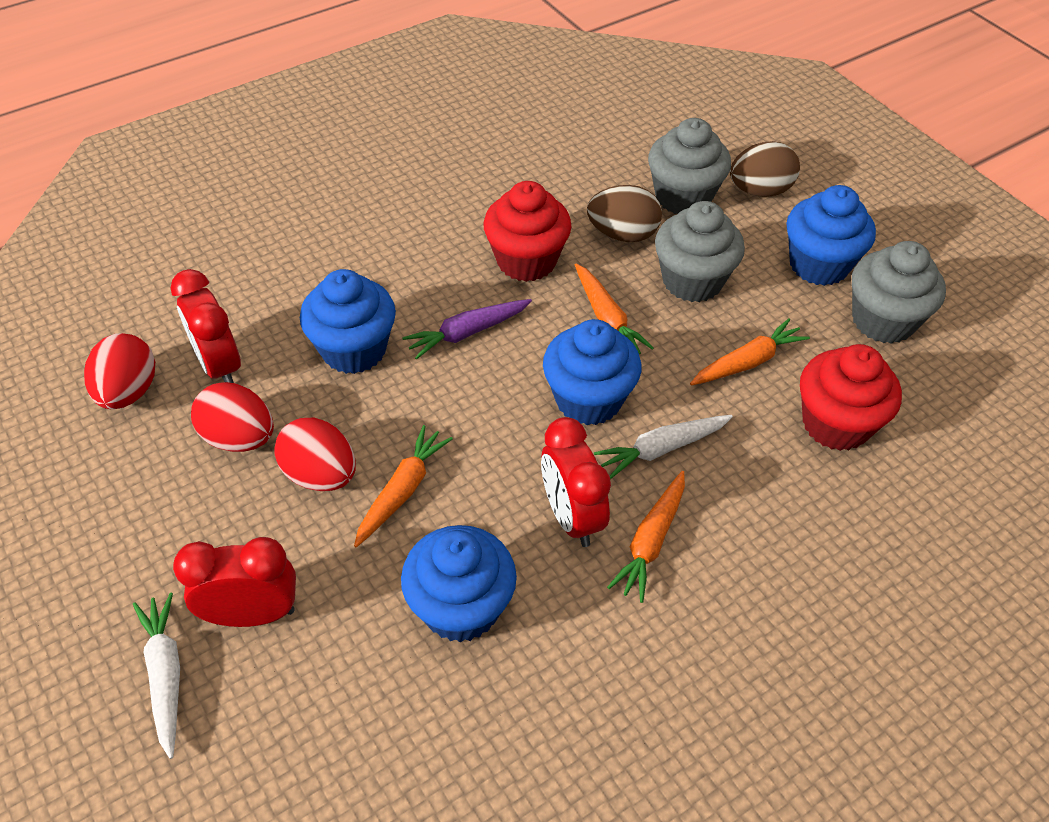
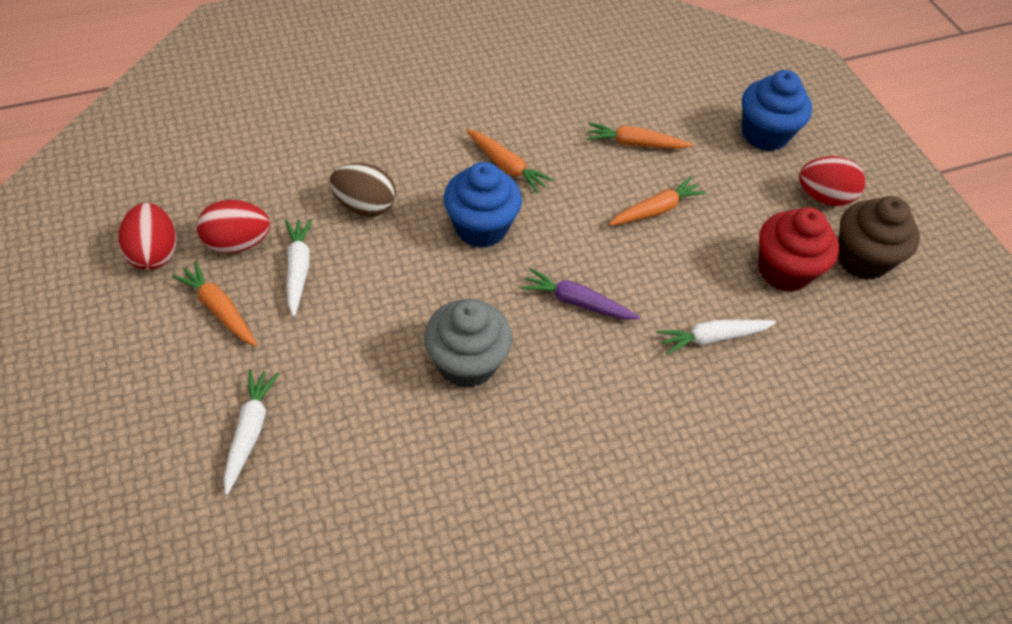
blue cupcake: [300,269,396,374] [401,525,517,642] [543,319,641,426] [787,185,876,286] = 4 -> [444,162,522,248] [742,70,812,151] = 2
brown cupcake: none = 0 -> [838,196,920,280] = 1
brown egg: [587,185,662,242] [730,141,800,197] = 2 -> [330,163,396,217] = 1
grey cupcake: [648,118,731,214] [655,201,745,302] [852,241,946,344] = 3 -> [424,299,512,388] = 1
red clock: [171,269,241,383] [173,537,296,627] [541,417,611,547] = 3 -> none = 0
red cupcake: [483,181,572,282] [800,344,902,451] = 2 -> [758,207,839,292] = 1
white carrot: [133,593,180,759] [594,415,733,479] = 2 -> [223,369,279,495] [285,219,313,317] [657,320,776,355] = 3

